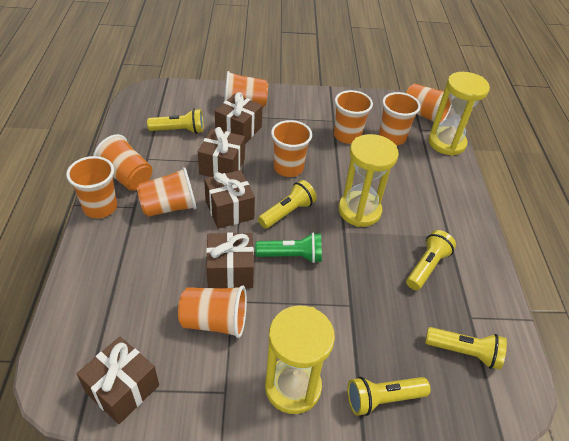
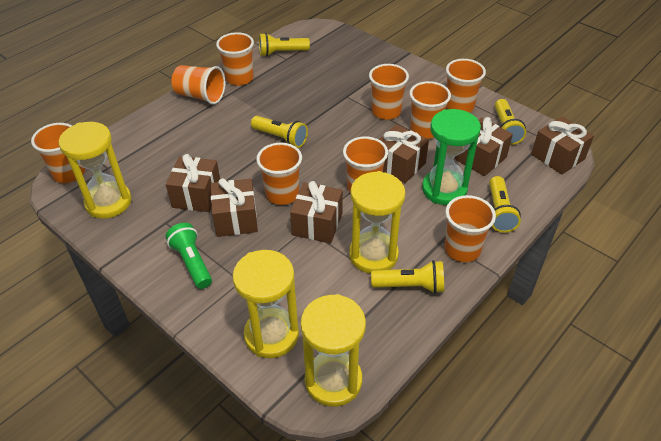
brown gift: [77,337,159,424] [198,127,245,177] [204,170,255,229] [206,233,254,288] [215,92,262,143] = 5 -> [166,154,220,212] [211,178,258,237] [290,181,343,243] [379,124,429,183] [454,117,513,176] [531,116,594,175] = 6
green hourglass: none = 0 -> [422,109,481,205] = 1
yellow hourglass: [265,305,335,414] [338,134,399,227] [428,72,490,156] = 3 -> [59,122,131,219] [233,250,299,358] [301,294,366,407] [349,171,405,274] = 4

